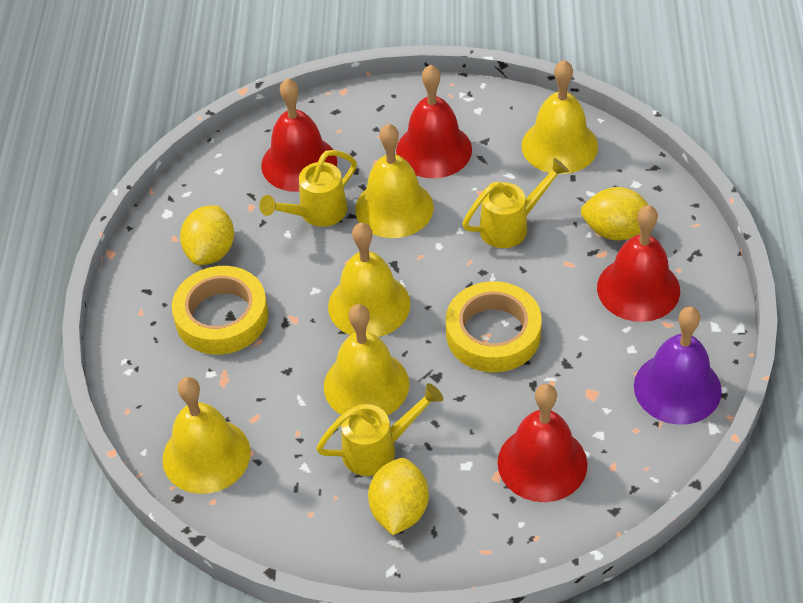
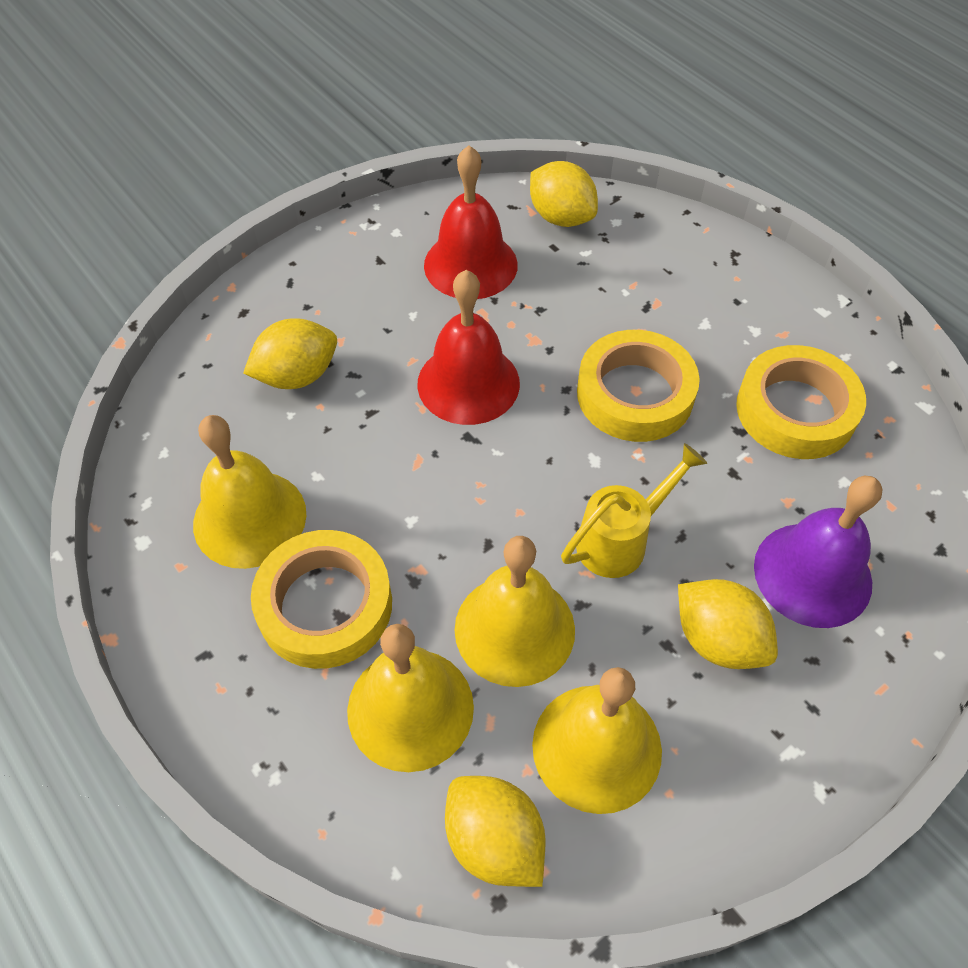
red bell: [261,78,337,192] [396,65,472,178] [497,384,588,502] [597,205,680,322] = 4 -> [417,270,520,425] [424,145,518,299] = 2
yellow bell: [162,377,251,494] [324,304,409,416] [328,222,411,337] [355,124,434,238] [521,60,598,174] = 5 -> [193,415,306,569] [347,624,474,772] [454,536,575,687] [532,667,662,814] = 4
yellow lemon: [180,205,234,265] [368,458,429,535] [580,187,649,241] = 3 -> [243,318,337,389] [445,776,546,887] [530,161,598,227] [678,579,778,669] = 4
yellow tape: [172,266,268,355] [446,281,542,372] = 2 -> [251,530,392,669] [577,330,700,442] [736,345,866,459] = 3
yellow watering can: [259,150,357,227] [316,383,443,476] [462,158,569,248] = 3 -> [561,443,707,578] = 1

